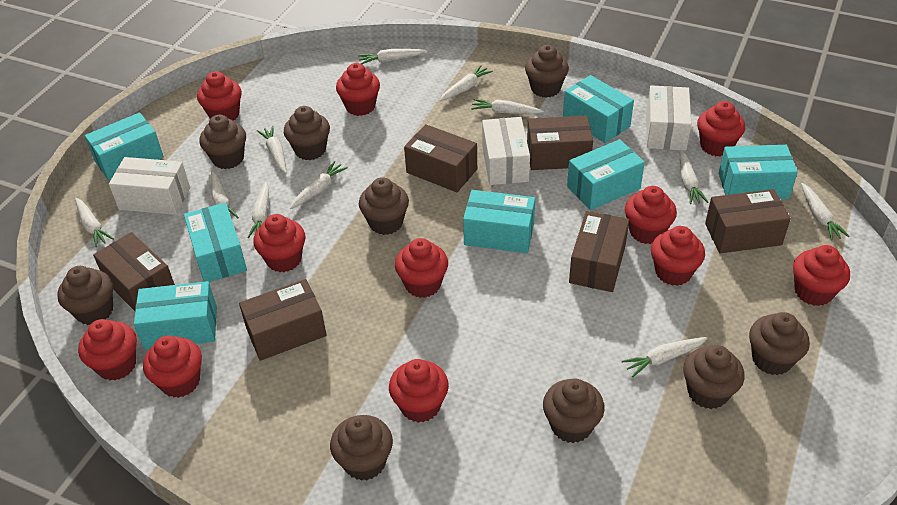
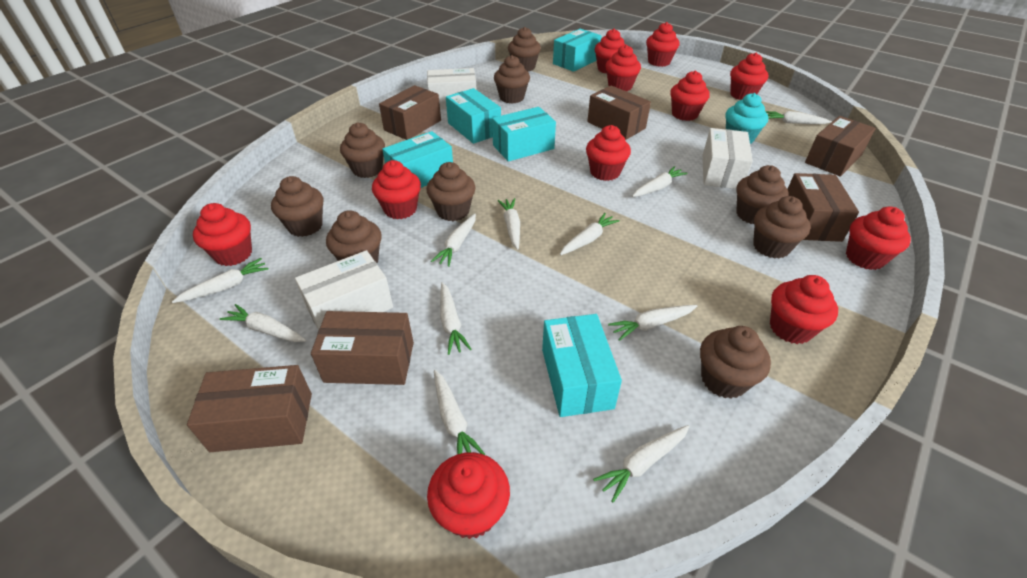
turquoise box: [85,112,164,181] [134,281,217,350] [184,202,247,282] [463,190,535,253] [563,75,634,143] [567,139,645,210] [719,145,798,199] = 7 -> [382,131,453,188] [446,88,501,144] [492,107,556,162] [542,314,622,417] [553,29,602,72] = 5
turquoise cupcake: none = 0 -> [725,93,768,144] = 1

